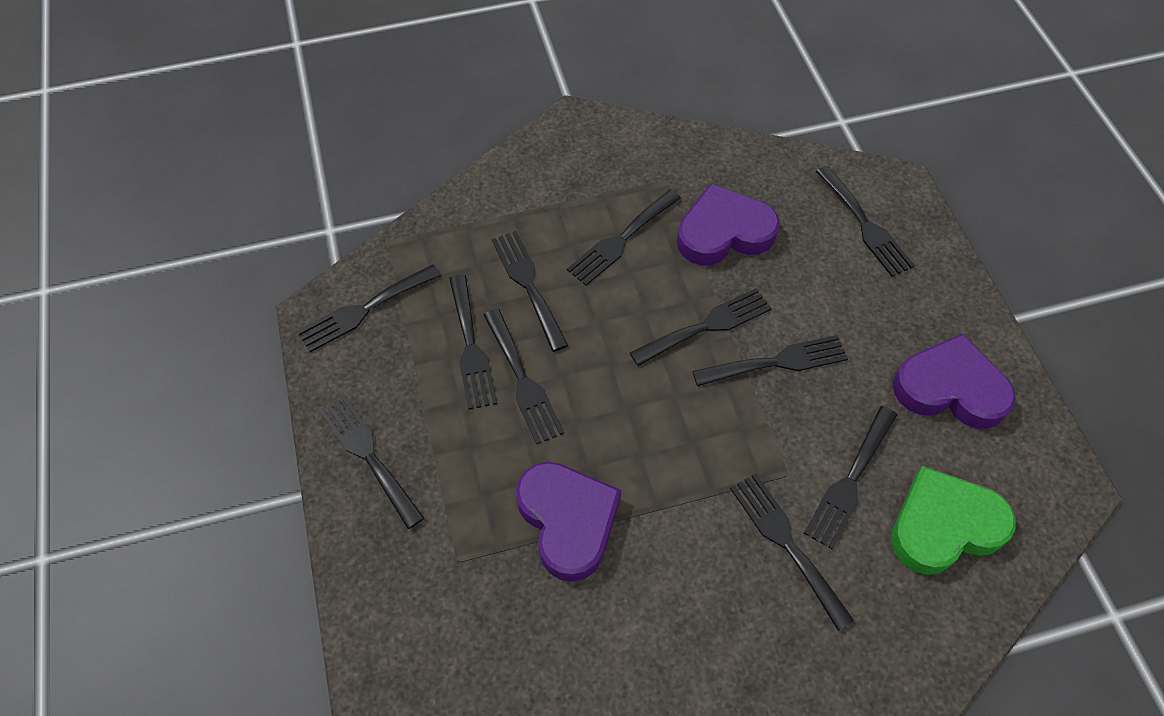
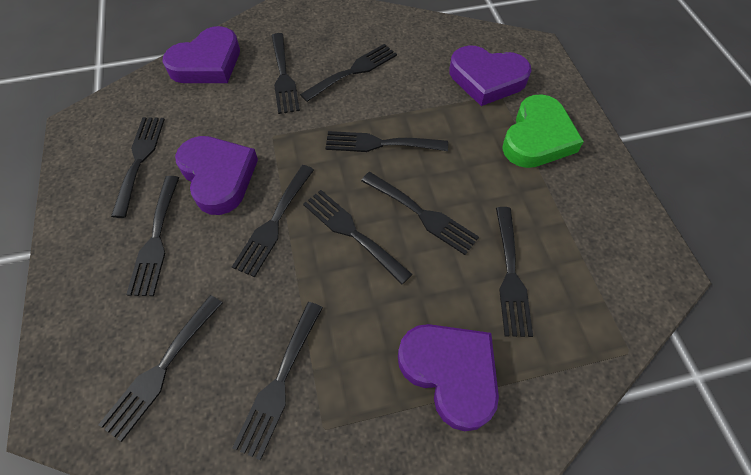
purple heart: [516,462,621,582] [677,183,780,265] [893,333,1016,429] = 3 -> [162,26,240,83] [175,136,258,215] [398,324,499,431] [449,46,531,106] = 4

